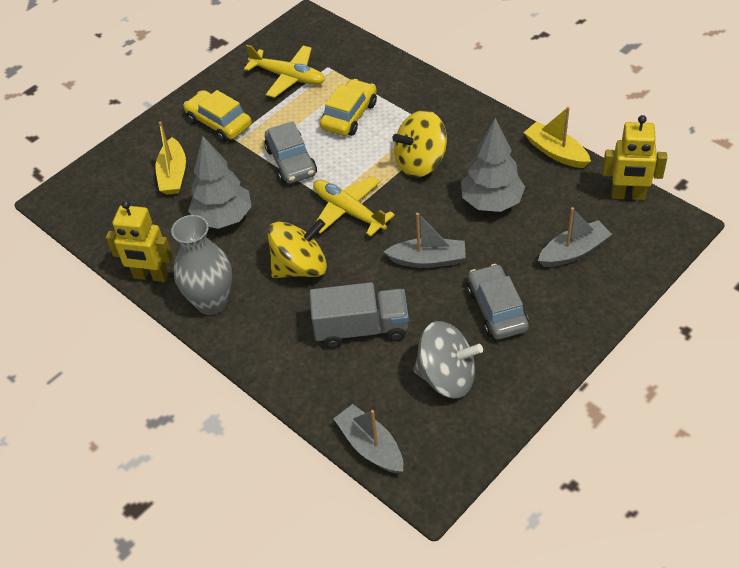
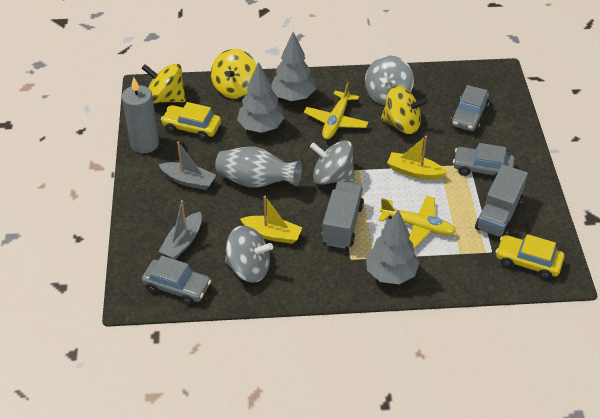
grey boat: [333,404,403,474] [384,213,466,268] [538,207,612,267] = 3 -> [158,141,216,190] [158,200,202,260] = 2
grey candle: none = 0 -> [122,77,159,153] = 1
grey car: [264,121,317,184] [467,264,529,340] = 2 -> [142,256,211,305] [450,85,490,131] [453,143,515,179] = 3
grey spinning top: [413,321,483,398] = 1 -> [225,226,273,283] [310,140,355,185] [365,55,414,105] = 3
grey tree: [188,136,252,229] [461,118,525,212] = 2 -> [237,62,284,133] [271,32,316,101] [366,210,420,284] = 3
grey truck: [309,282,409,349] = 1 -> [321,181,364,249] [475,165,528,238] = 2
yellow robot: [106,200,173,282] [602,115,667,200] = 2 -> none = 0
yellow spinning top: [268,219,327,278] [392,110,447,178] = 2 -> [142,63,186,103] [211,49,257,99] [381,86,428,134] = 3

